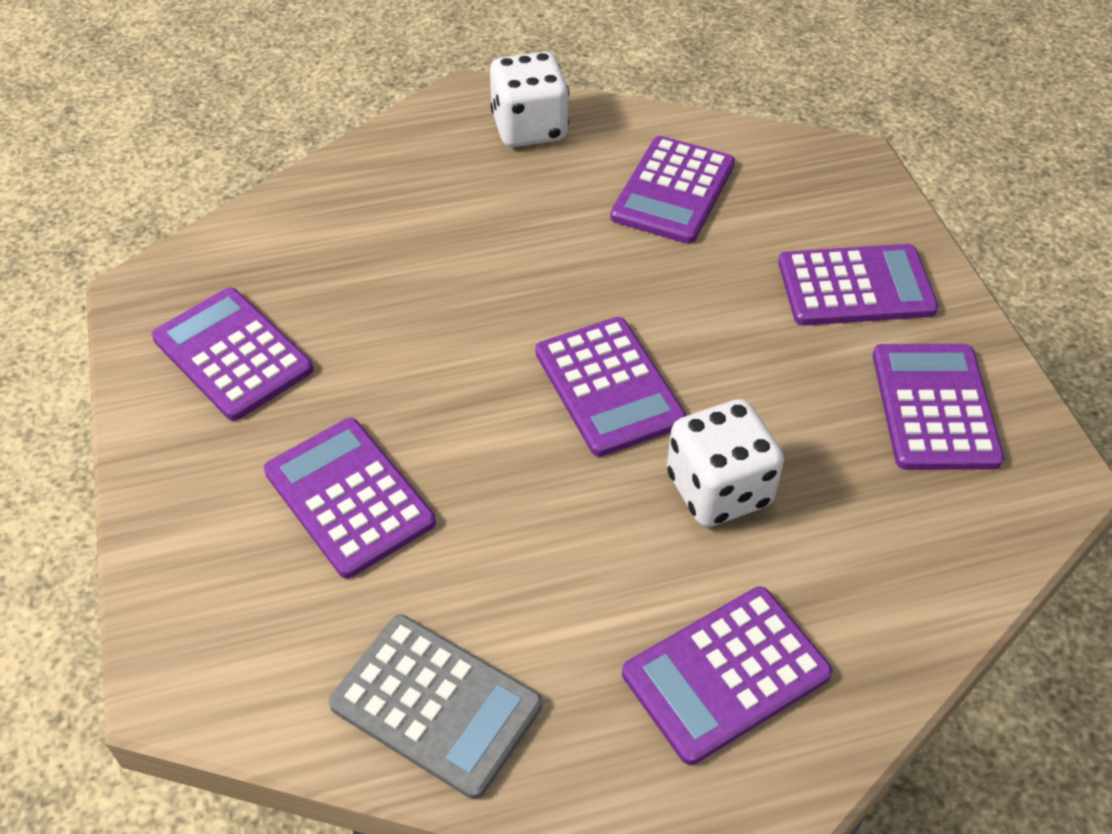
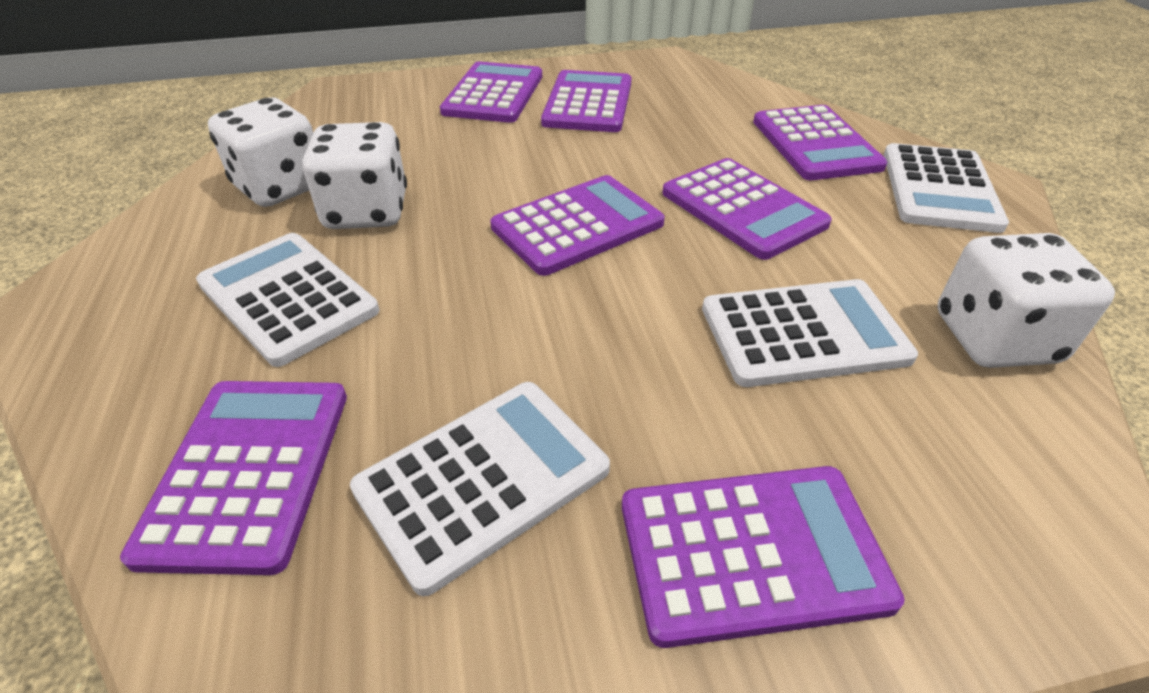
grey calculator: [329,615,542,799] = 1 -> none = 0
white calculator: none = 0 -> [196,233,379,367] [350,382,610,596] [702,279,918,387] [884,143,1009,233] = 4
white dice: [490,51,569,147] [667,399,784,527] = 2 -> [208,97,313,207] [302,122,407,229] [937,233,1115,368] = 3

